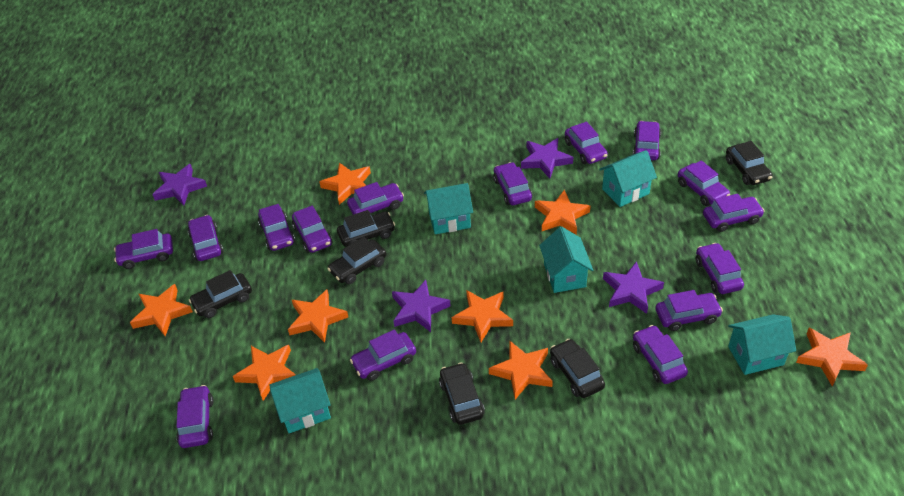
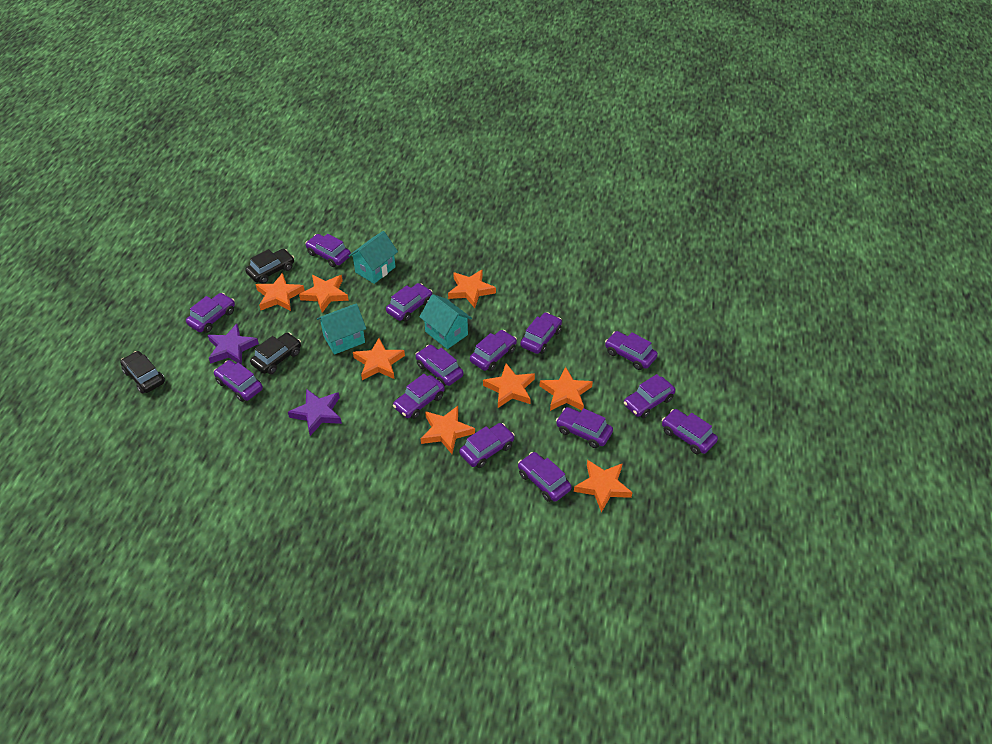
black car: [189,270,252,318] [327,237,386,284] [337,210,395,247] [439,362,485,425] [550,339,605,398] [726,141,773,185] = 6 -> [120,351,165,394] [245,249,294,284] [250,333,301,374] = 3
purple car: [114,229,173,269] [176,385,214,448] [188,215,223,261] [258,204,295,251] [292,206,332,253] [347,182,404,215] [350,329,416,381] [493,162,532,205] [565,122,608,164] [633,121,661,160] [633,325,688,384] [655,290,723,331] [678,160,730,206] [696,243,744,294] [703,194,764,232] = 15 -> [186,293,235,333] [214,360,263,402] [305,234,351,267] [386,283,432,322] [393,374,445,419] [415,345,463,386] [459,423,515,468] [470,330,517,371] [518,452,572,502] [521,312,562,354] [556,407,613,448] [605,331,658,370] [624,374,675,418] [662,409,718,455] = 14
purple star: [152,164,207,205] [392,280,451,332] [521,138,573,179] [603,261,664,314] = 4 -> [208,324,259,365] [288,389,342,436] = 2
turquoise house: [270,368,331,433] [424,183,473,234] [539,226,593,293] [599,150,657,207] [728,314,796,375] = 5 -> [317,303,366,355] [349,231,398,284] [419,294,472,349] = 3

